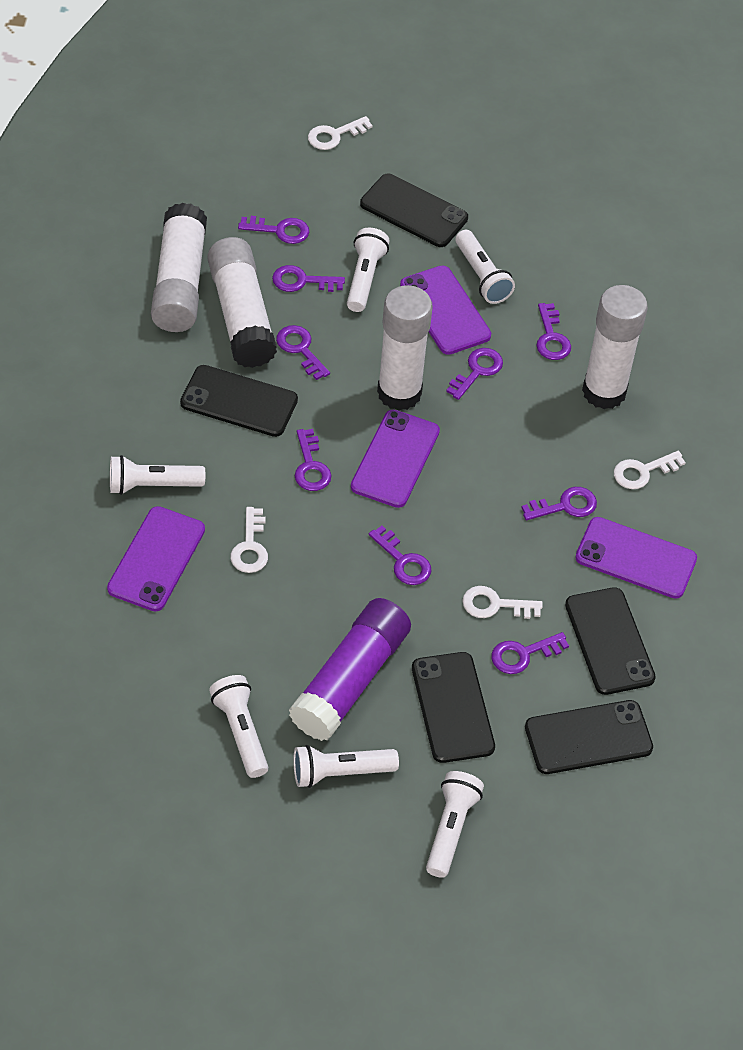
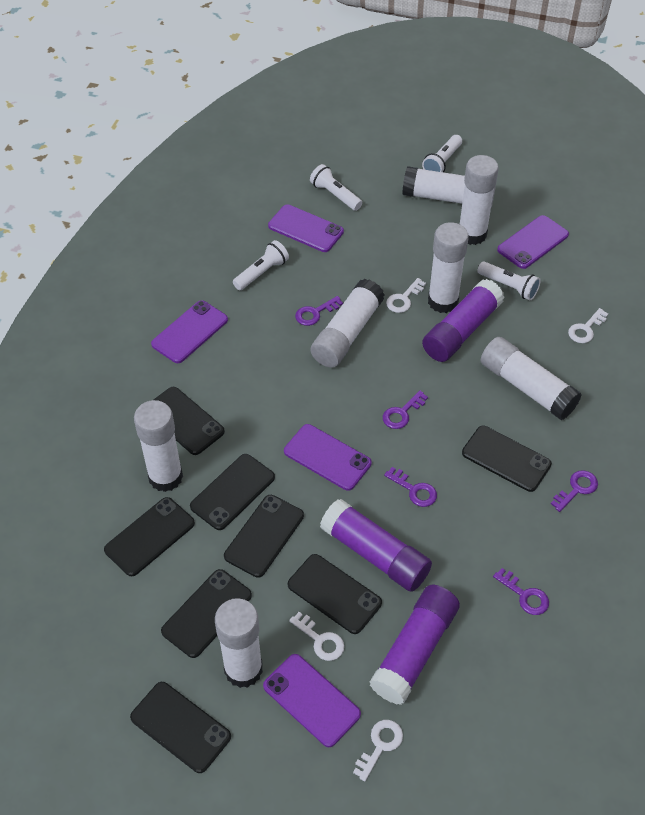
black phone: [180,365,298,437] [360,174,468,247] [412,652,495,763] [525,700,653,774] [565,587,656,695] = 5 -> [104,497,195,576] [130,682,231,773] [153,387,225,455] [161,569,252,658] [190,454,275,530] [224,495,304,578] [288,554,382,634] [462,425,552,492] = 8
purple glue stick: [289,598,411,741] = 1 -> [320,499,432,592] [370,585,460,705] [422,279,505,362] = 3
purple key: [238,216,309,244] [272,265,345,292] [276,325,330,380] [295,429,332,491] [369,526,432,585] [446,348,503,400] [491,632,569,674] [521,487,597,521] [536,303,571,360] = 9 -> [295,296,343,326] [383,390,428,429] [384,467,437,507] [493,568,549,615] [551,470,598,512] = 5
purple phone: [107,506,205,612] [351,410,440,508] [400,266,491,355] [575,517,697,599] = 4 -> [151,300,228,363] [263,654,361,747] [268,204,344,252] [284,424,372,491] [497,215,569,269] = 5
white flashlight: [110,455,205,495] [209,675,268,778] [293,745,399,788] [347,228,389,312] [426,771,484,878] [455,230,515,304] = 6 -> [233,240,289,290] [310,164,362,211] [422,135,462,172] [477,261,541,300] = 4
white glue stick: [151,203,207,332] [207,237,277,368] [377,285,433,411] [582,285,648,409] = 4 -> [134,400,183,492] [215,598,263,688] [311,279,384,368] [402,166,496,207] [428,222,469,313] [459,155,499,245] [481,337,581,420] = 7

